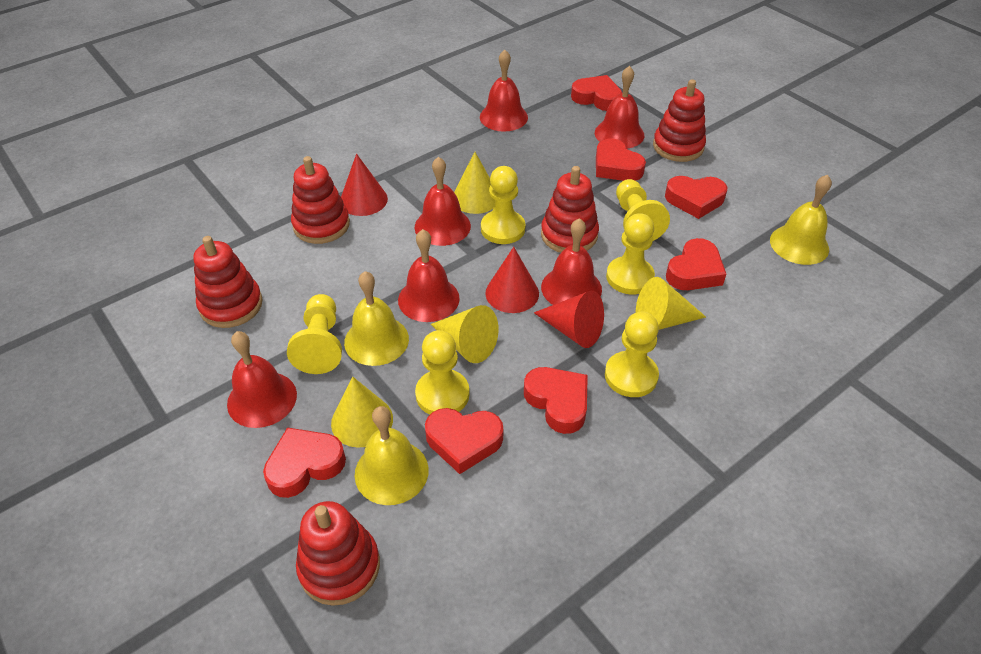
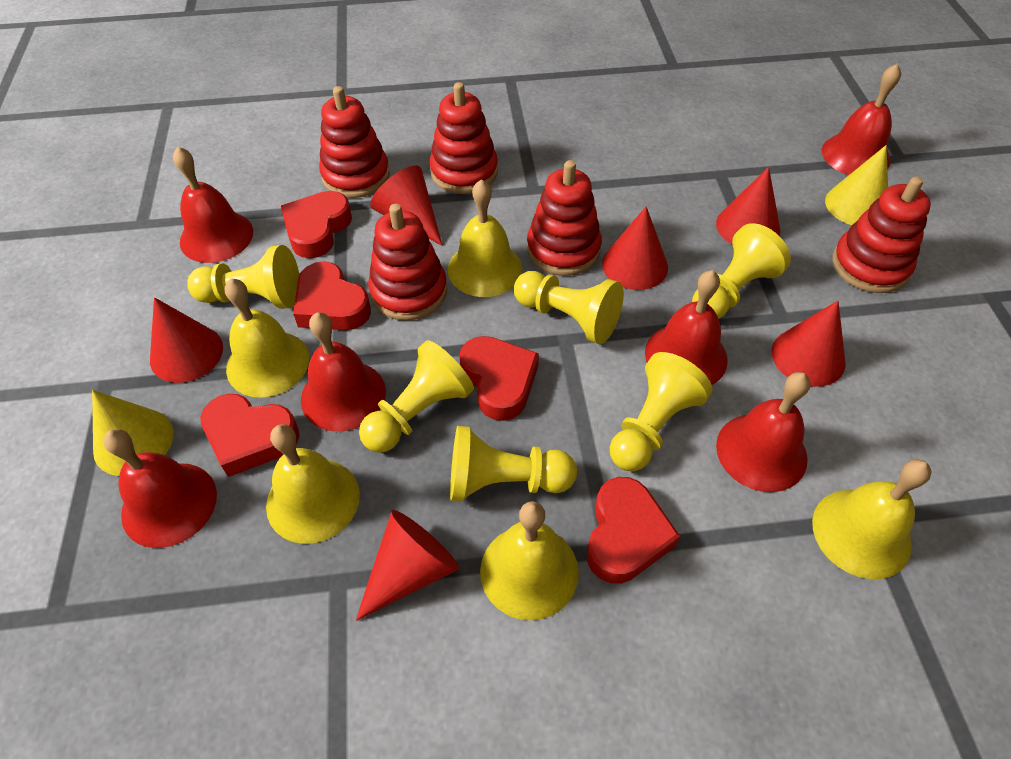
red cone: [341,154,388,216] [485,247,539,313] [534,291,604,348] = 3 -> [150,297,223,383] [356,510,459,621] [370,166,442,245] [602,206,668,290] [716,167,780,244] [772,301,846,387] = 6
red heart: [263,427,346,498] [425,408,504,474] [524,367,588,434] [571,75,622,111] [596,138,646,181] [665,176,727,219] [666,238,726,290] = 7 -> [200,394,300,477] [281,191,352,258] [293,261,371,330] [459,336,539,421] [587,477,680,584] = 5
yellow bell: [344,271,409,366] [355,406,429,505] [770,175,832,265] = 3 -> [225,278,309,398] [266,424,360,544] [448,179,523,297] [480,501,579,620] [812,459,932,579] = 5
yellow cone: [331,376,393,448] [431,305,499,363] [454,152,495,214] [636,277,706,330] = 4 -> [92,390,173,476] [825,145,888,225] = 2

